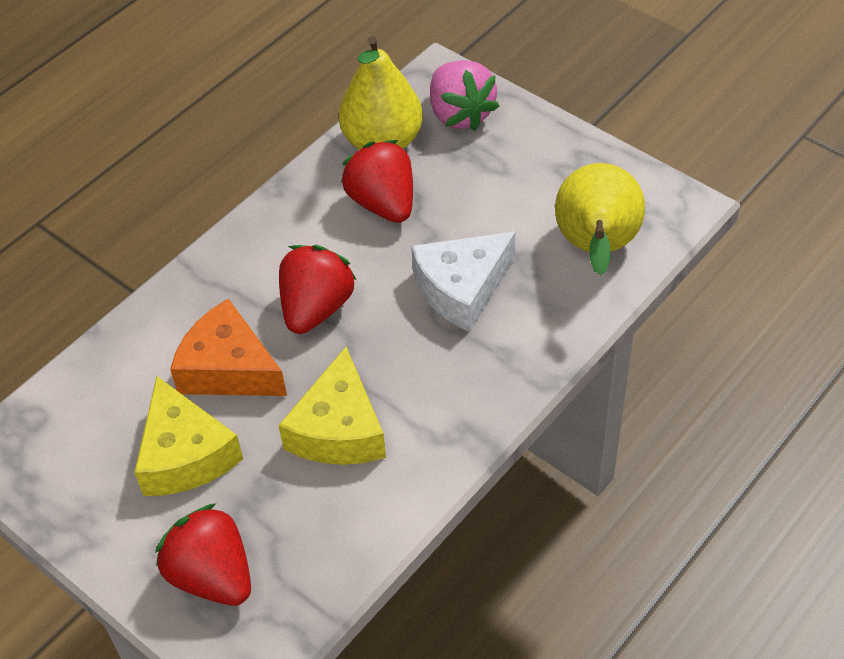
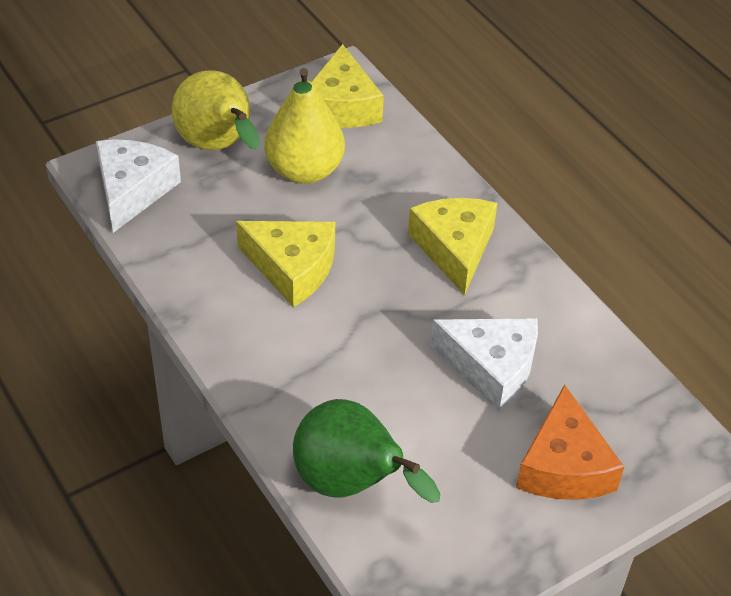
green pear: none = 0 -> [293,399,440,503] = 1
pink strawberry: [430,60,499,131] = 1 -> none = 0
red strawberry: [155,503,251,606] [279,245,357,334] [341,140,413,223] = 3 -> none = 0
white cheese: [411,231,516,332] = 1 -> [96,139,181,233] [431,318,538,411] = 2
yellow cheese: [134,376,243,496] [278,347,386,465] = 2 -> [236,221,335,307] [312,44,384,128] [408,198,498,296] = 3

